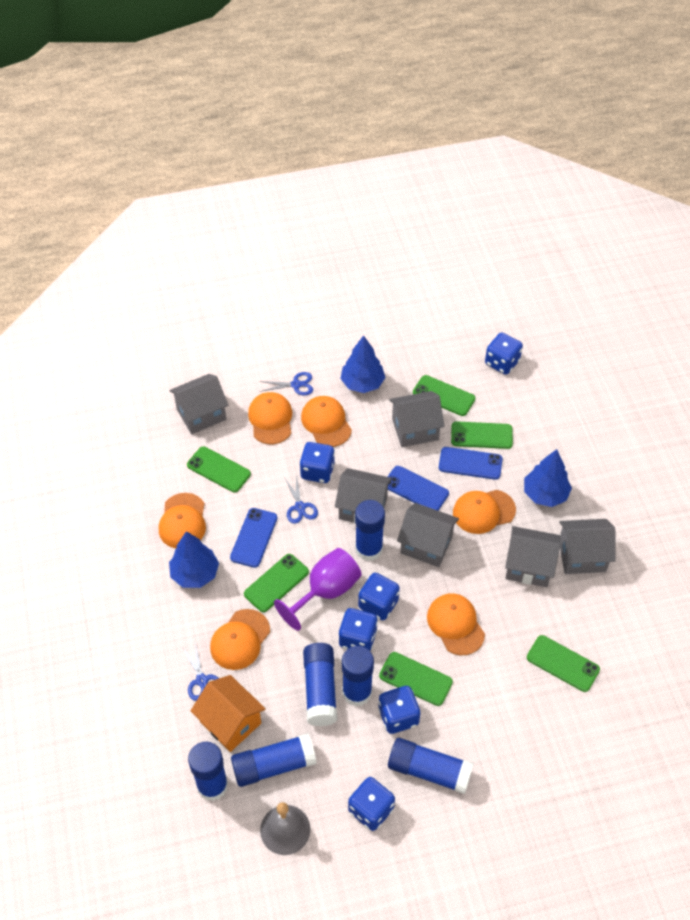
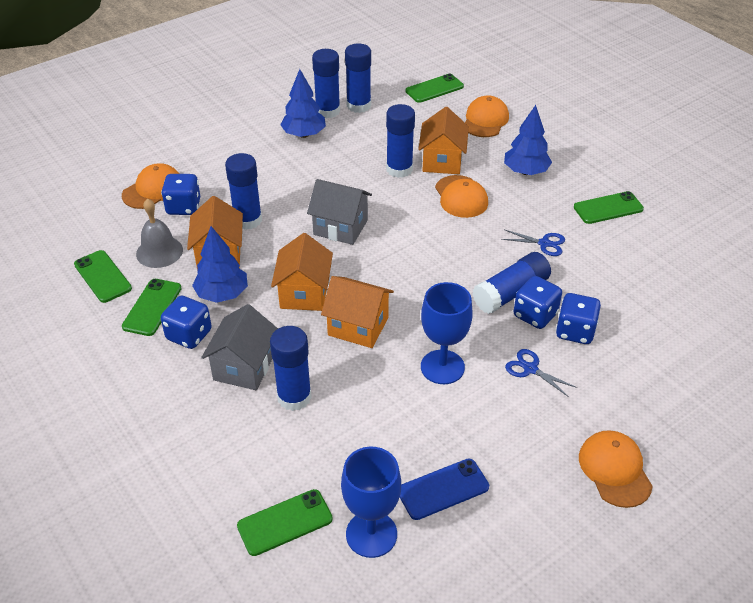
blue dice: [299,442,335,483] [338,608,378,651] [348,777,395,831] [358,573,400,620] [378,686,420,734] [485,332,523,375] = 6 -> [161,174,200,215] [161,296,212,349] [514,276,562,329] [556,293,601,344] = 4
blue goblet: none = 0 -> [341,447,401,558] [421,282,473,384] = 2
blue phone: [230,508,277,568] [388,466,449,511] [439,447,503,480] = 3 -> [400,458,489,520] = 1
blue scissors: [182,642,219,701] [259,372,313,395] [284,473,318,524] = 3 -> [501,229,565,256] [505,349,577,397] = 2
green phone: [187,446,251,492] [244,554,309,612] [379,652,453,706] [413,375,475,416] [451,421,513,449] [527,635,600,692] = 6 -> [74,250,132,303] [122,279,182,336] [237,489,333,556] [406,74,464,103] [574,191,644,224] = 5
grey house: [169,374,228,434] [335,468,392,524] [389,391,445,447] [397,503,459,567] [505,526,560,587] [559,519,616,574] = 6 -> [201,304,278,390] [307,179,372,245] = 2
orange cap: [159,493,206,548] [210,609,270,670] [248,392,292,444] [301,396,352,447] [427,593,485,655] [453,490,516,534] = 6 -> [122,163,179,209] [435,175,488,218] [465,95,509,137] [579,430,653,508] = 4
orange house: [191,675,266,752] = 1 -> [187,196,243,268] [271,233,333,311] [321,276,394,348] [418,107,469,174] = 4
purple goblet: [274,548,361,631] = 1 -> none = 0

